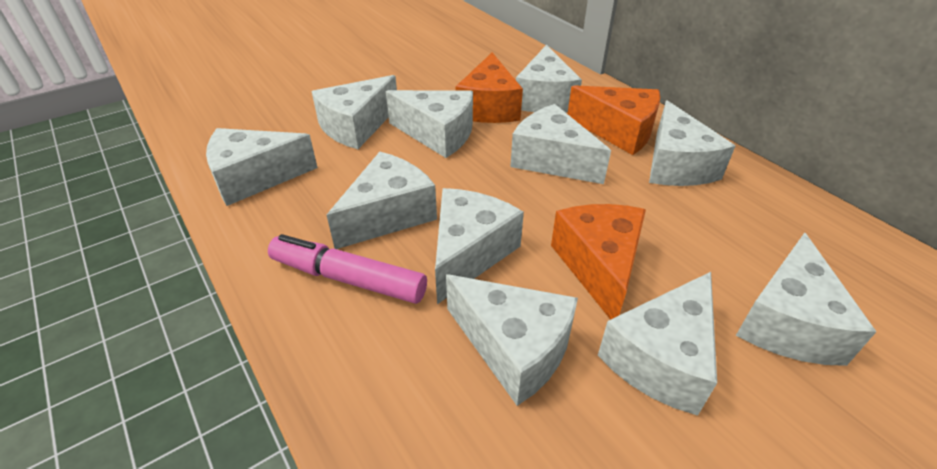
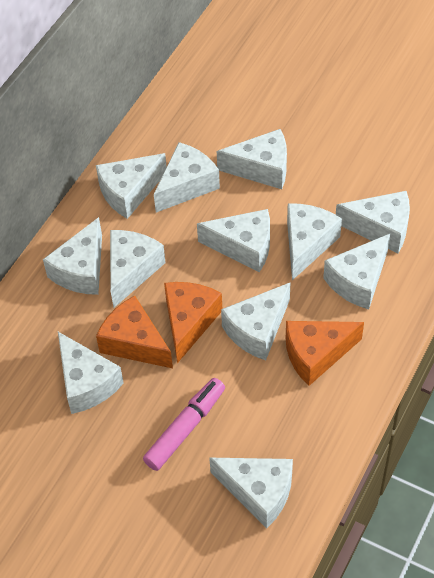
white cheese: [206,128,318,206] [311,75,397,149] [327,152,437,249] [386,90,473,158] [435,188,524,304] [446,274,578,406] [510,104,611,184] [516,45,582,112] [598,272,717,416] [649,100,735,186] [736,233,877,366] = 11 -> [43,217,102,295] [58,332,124,414] [96,153,167,219] [110,230,166,308] [154,142,220,213] [197,209,270,272] [209,458,293,529] [217,129,287,189] [221,283,290,360] [287,203,342,280] [323,234,390,310] [336,191,410,253] = 12

